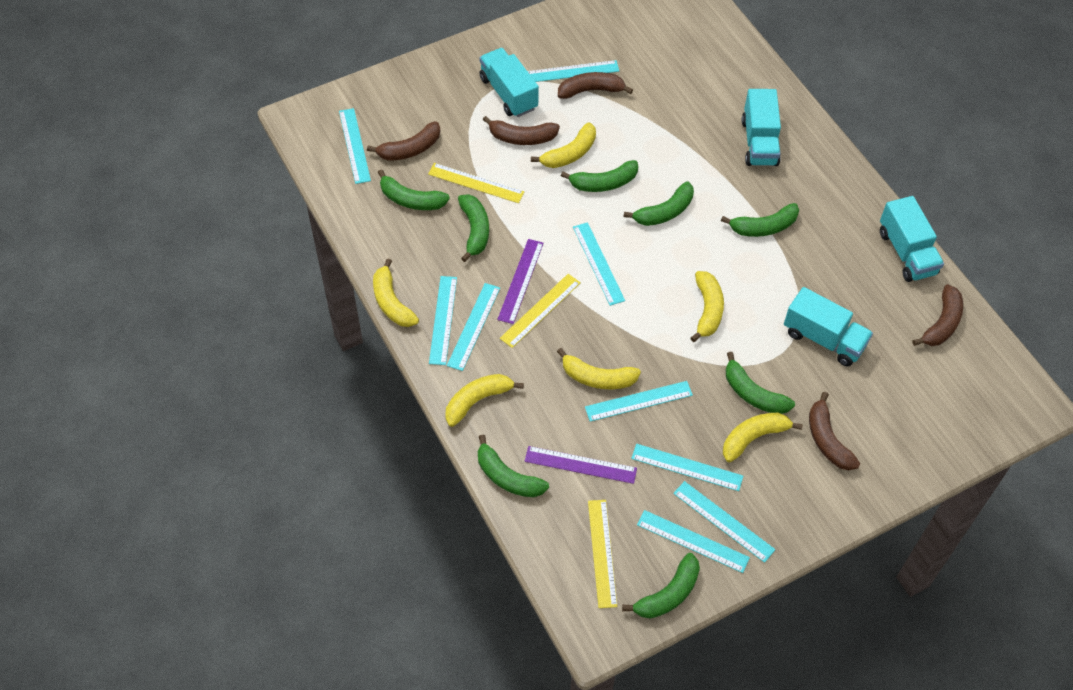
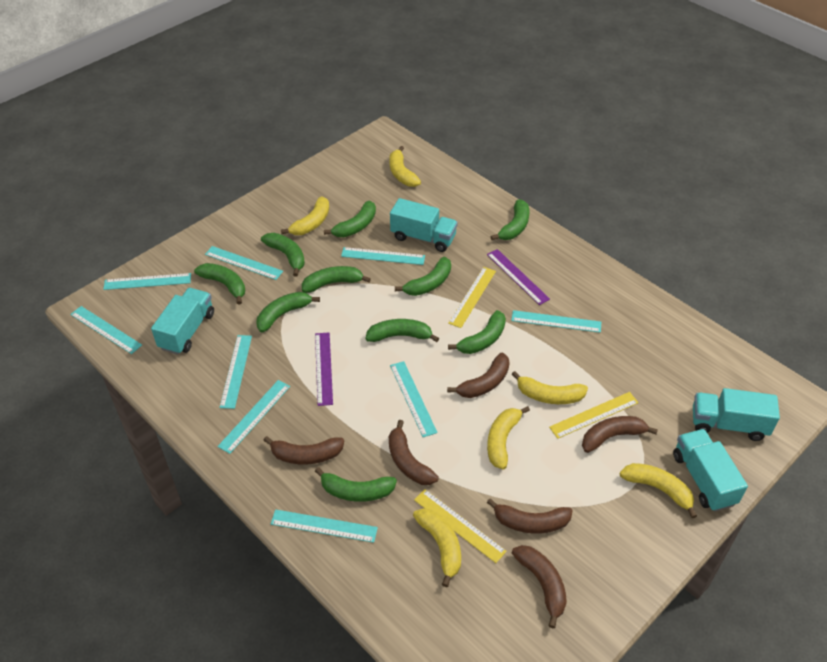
brown banana: [367,121,440,161] [483,116,560,145] [558,72,633,99] [809,392,860,470] [912,284,963,346] = 5 -> [263,436,344,465] [389,420,439,485] [447,353,510,398] [487,498,573,534] [512,545,567,628] [582,416,658,453] = 6
green banana: [378,169,450,210] [458,194,489,262] [478,434,549,497] [561,160,638,192] [622,553,700,619] [623,182,694,226] [721,203,799,237] [726,352,795,414] = 8 -> [194,263,245,305] [256,292,320,332] [261,233,305,277] [302,266,371,293] [315,467,397,502] [324,201,376,237] [366,319,439,342] [395,257,451,296] [448,310,506,354] [490,200,529,240] = 10

